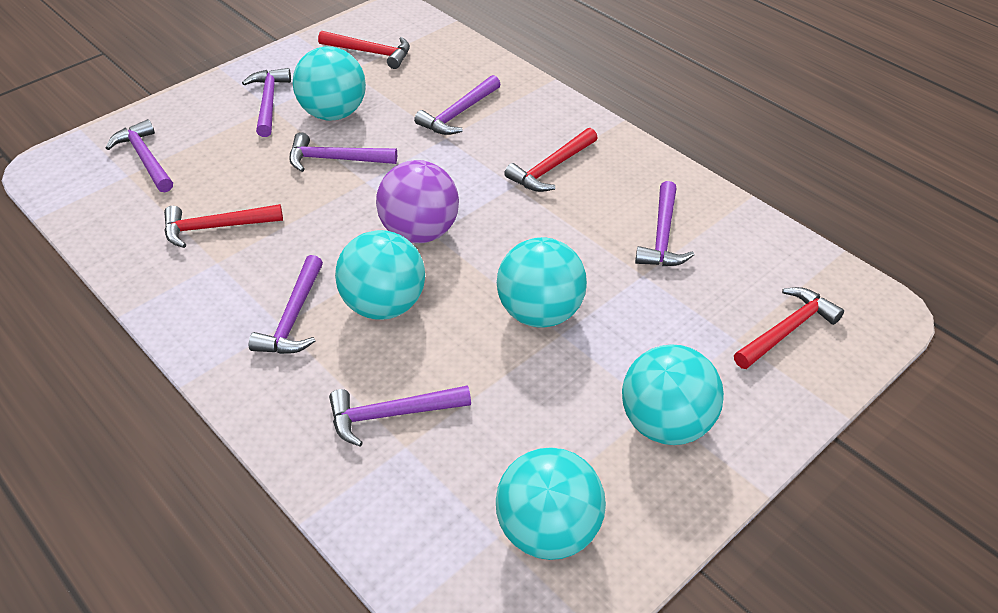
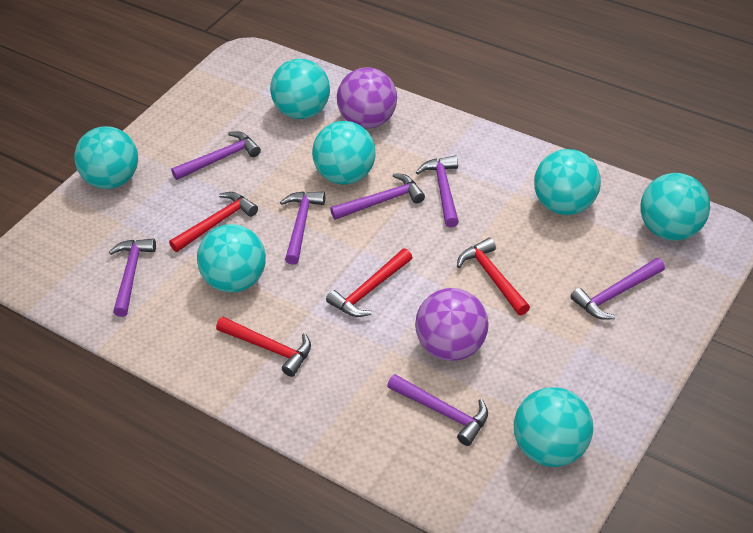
purple ball: [376,160,459,243] = 1 -> [337,67,397,128] [415,288,489,361] = 2
turquoise ball: [293,47,366,121] [335,230,425,320] [496,447,606,560] [497,237,587,328] [622,344,724,445] = 5 -> [74,126,138,189] [197,224,266,293] [270,59,330,119] [312,121,376,184] [514,387,593,467] [534,149,601,215] [640,173,710,241] = 7

